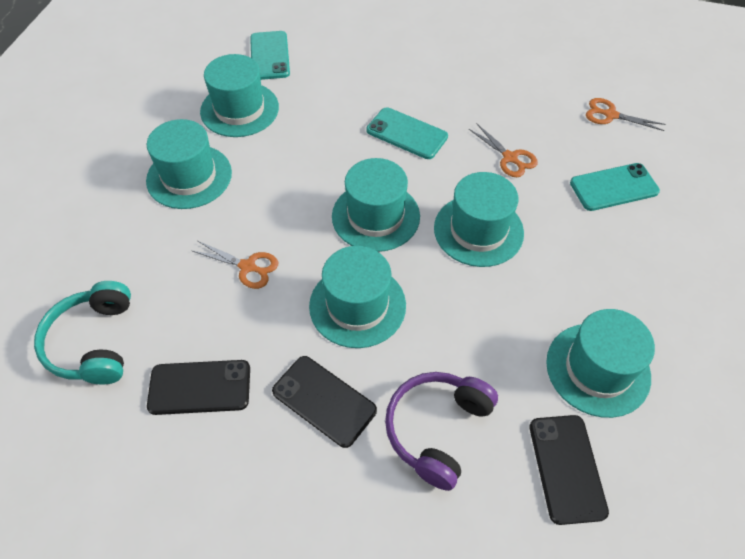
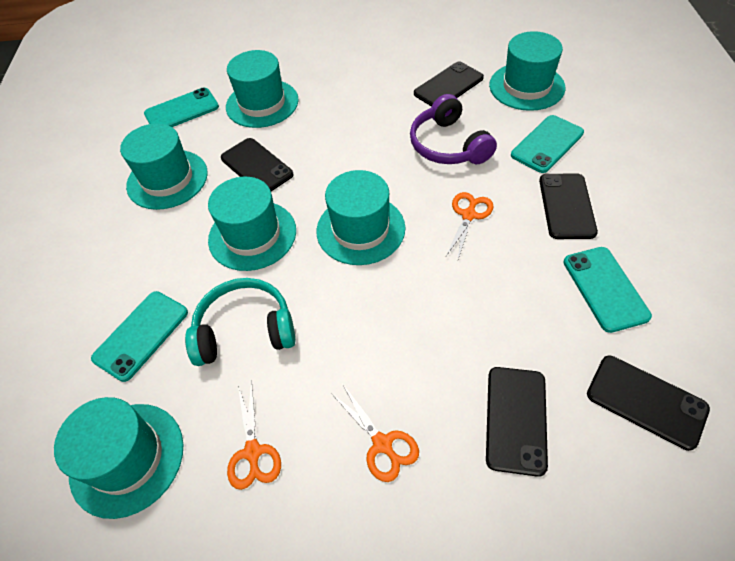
black phone: [147,360,250,415] [272,356,377,448] [529,415,609,525] = 3 -> [221,138,293,192] [414,62,484,107] [486,367,548,477] [539,173,598,239] [587,356,710,451] = 5
turquoise phone: [250,31,290,80] [366,107,448,159] [570,163,660,211] = 3 -> [91,291,188,382] [144,88,219,127] [511,115,584,173] [563,247,652,333] = 4

